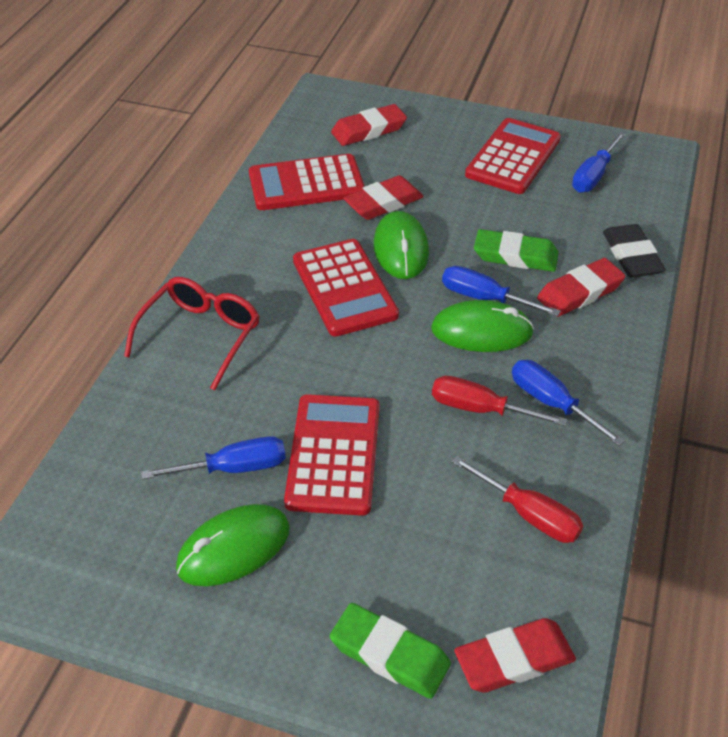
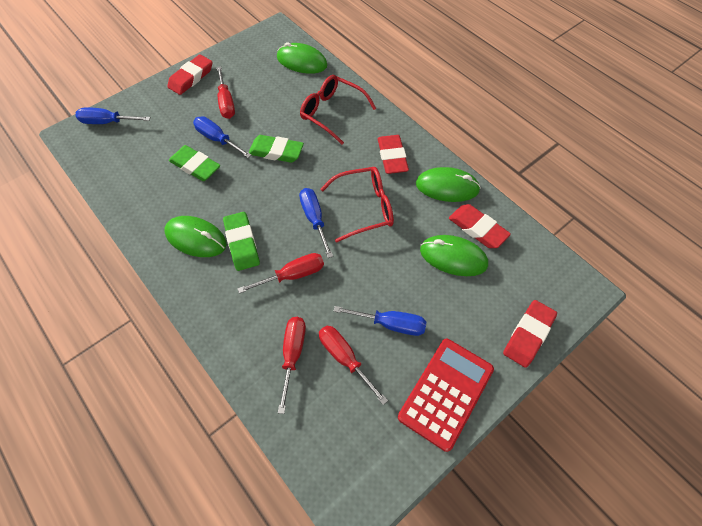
black eraser: [603,224,666,278] = 1 -> none = 0
green eraser: [330,603,451,699] [474,229,559,272] = 2 -> [169,145,220,181] [223,212,260,271] [248,135,304,163] = 3
green mouse: [176,504,290,586] [374,211,429,279] [431,300,534,352] = 3 -> [165,216,227,257] [277,42,327,74] [416,167,481,202] [420,235,488,276] = 4
red calculator: [249,154,365,210] [284,394,380,516] [293,239,399,337] [465,118,561,194] = 4 -> [398,339,494,452] = 1
red glasses: [124,277,260,390] = 1 -> [300,75,376,145] [321,167,394,243] = 2
red screwdriver: [432,376,567,426] [451,456,584,543] = 2 -> [217,66,235,119] [237,253,324,294] [278,317,306,414] [319,325,388,405] = 4

